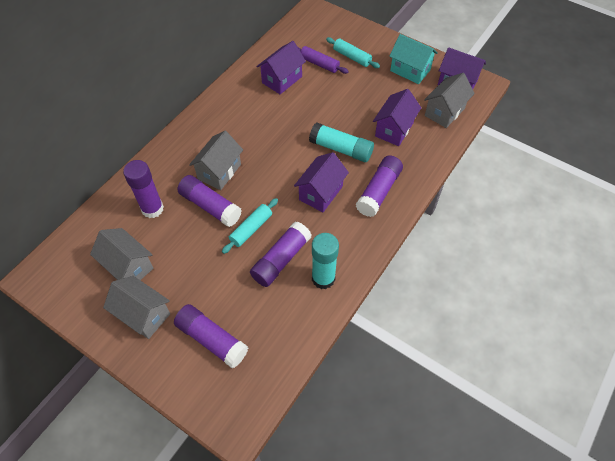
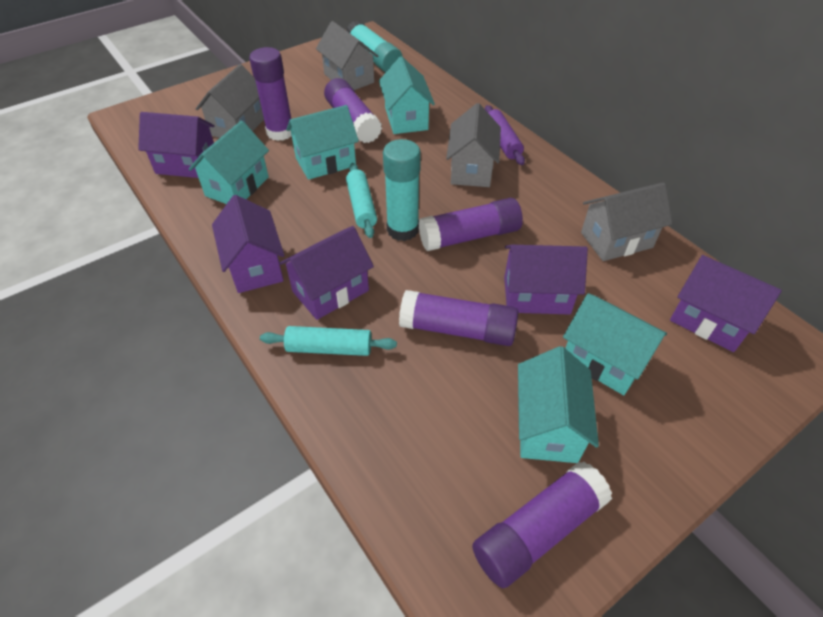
purple house: [256,41,306,94] [294,152,349,212] [373,89,421,146] [438,47,486,89] = 4 -> [138,112,214,178] [212,195,284,293] [279,226,374,320] [504,245,588,314] [670,255,782,352] = 5
turquoise house: [389,34,438,84] = 1 -> [189,121,269,204] [286,105,359,180] [379,56,435,134] [518,346,599,463] [563,293,667,395] = 5

